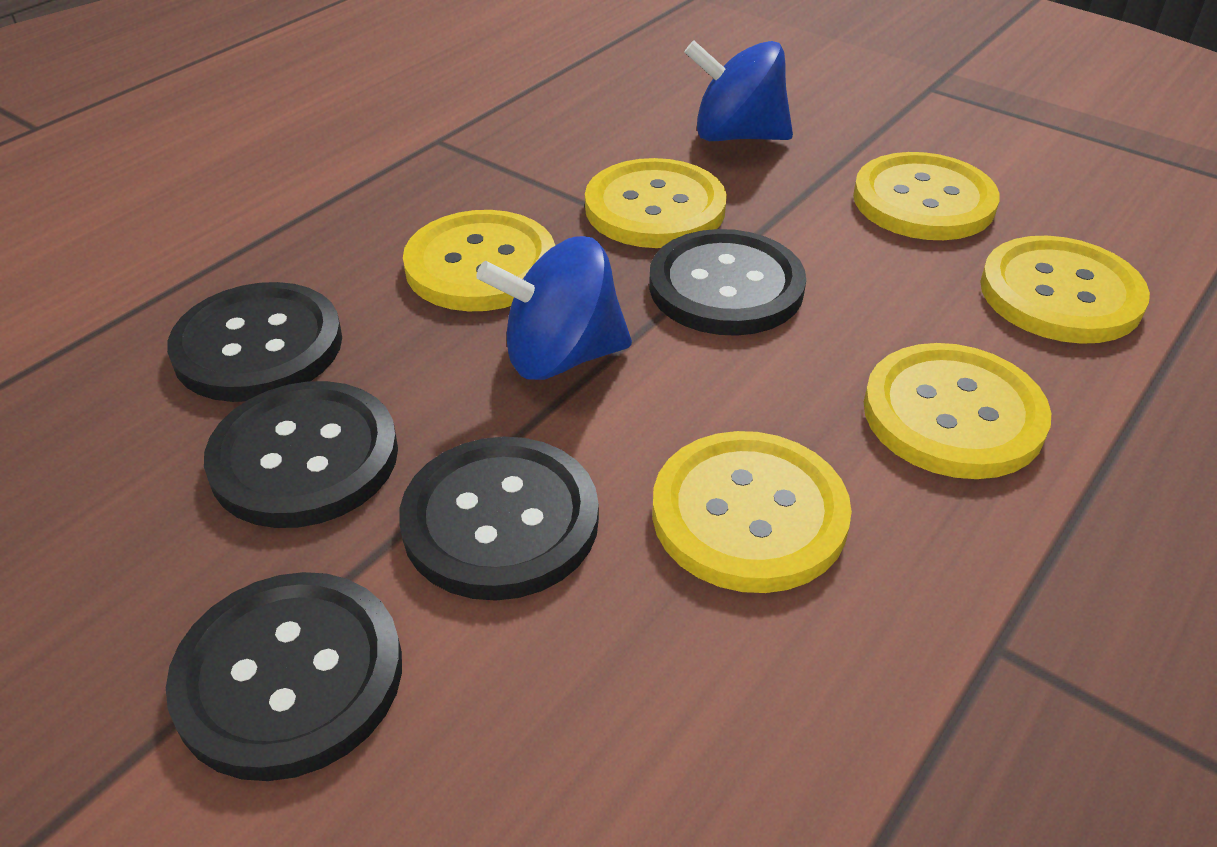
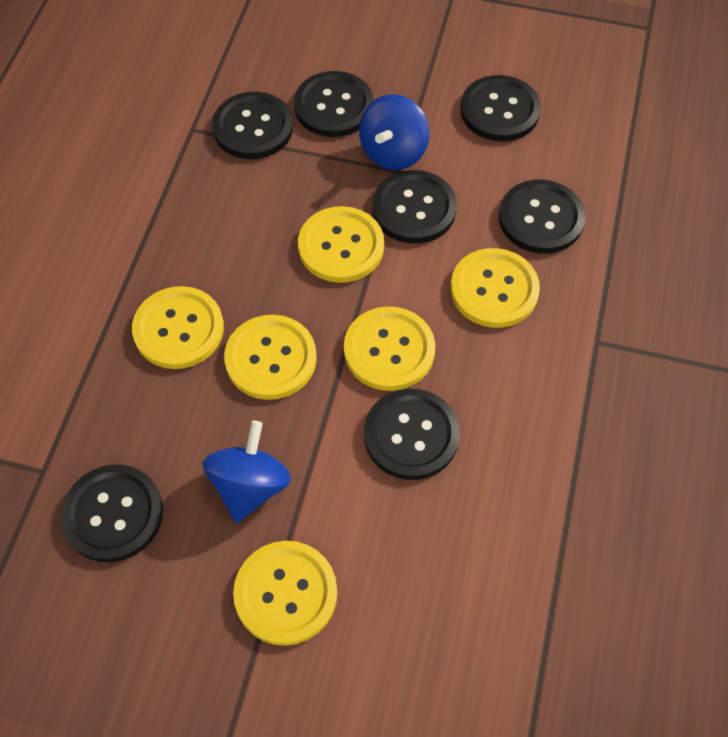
black button: [166,572,402,781] [167,282,342,402] [204,381,398,528] [399,437,599,601] [649,229,806,336] = 5 -> [61,464,163,562] [212,92,293,159] [294,71,373,137] [364,389,460,480] [372,170,457,244] [460,75,541,141] [499,180,585,254] = 7

